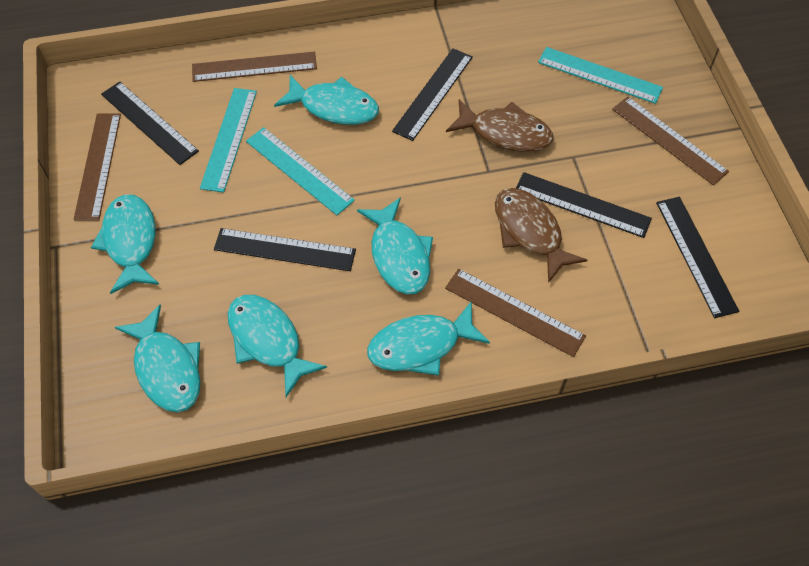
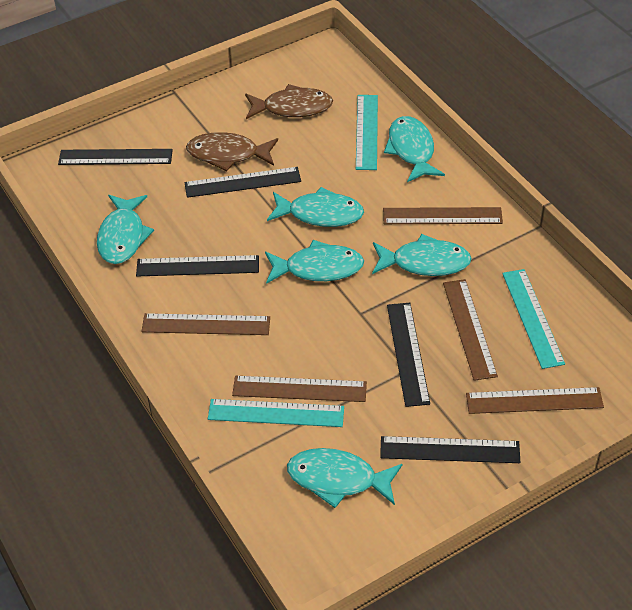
brown ruler: [74,114,121,220] [192,52,317,82] [445,269,586,357] [612,97,729,185] = 4 -> [141,313,270,335] [232,376,367,402] [383,207,503,224] [443,279,498,381] [466,387,604,414] = 5

